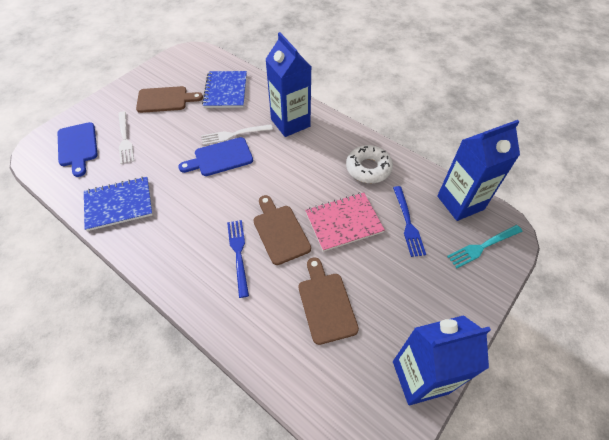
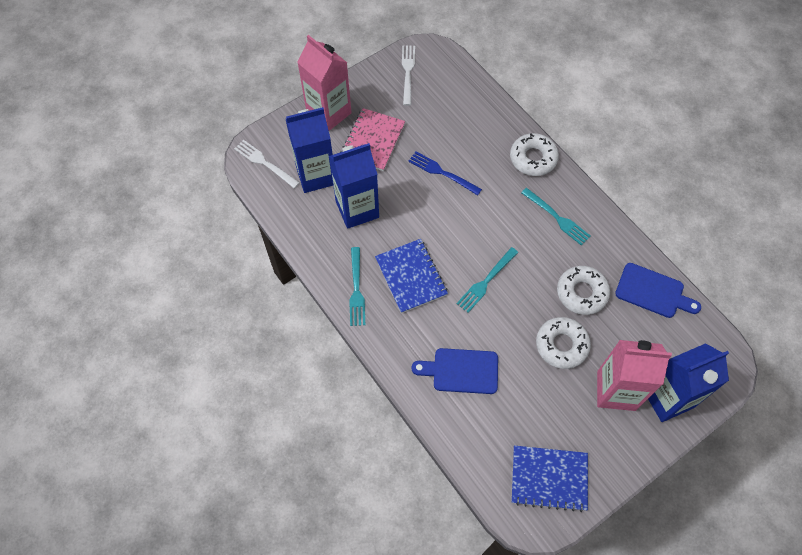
blue fork: [227,220,249,298] [393,186,426,257] = 2 -> [408,151,482,195] = 1
brown cutting board: [136,86,203,113] [253,195,311,265] [299,257,359,345] = 3 -> none = 0
pink carton: none = 0 -> [297,35,352,131] [597,340,672,411] = 2
turquoise fork: [447,225,522,268] = 1 -> [349,247,365,326] [456,247,518,313] [521,188,591,246] = 3
white donut: [346,145,393,183] = 1 -> [510,133,559,176] [536,317,591,369] [557,266,610,315] = 3

